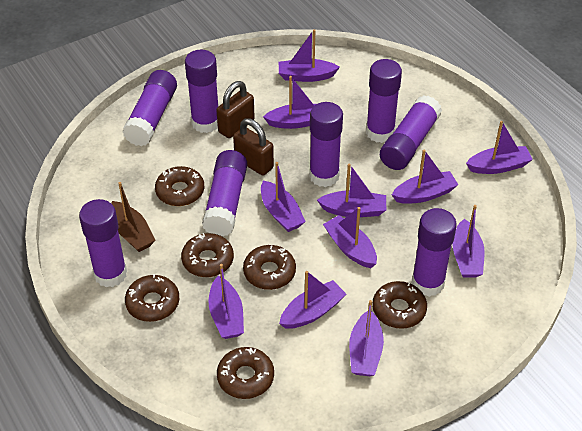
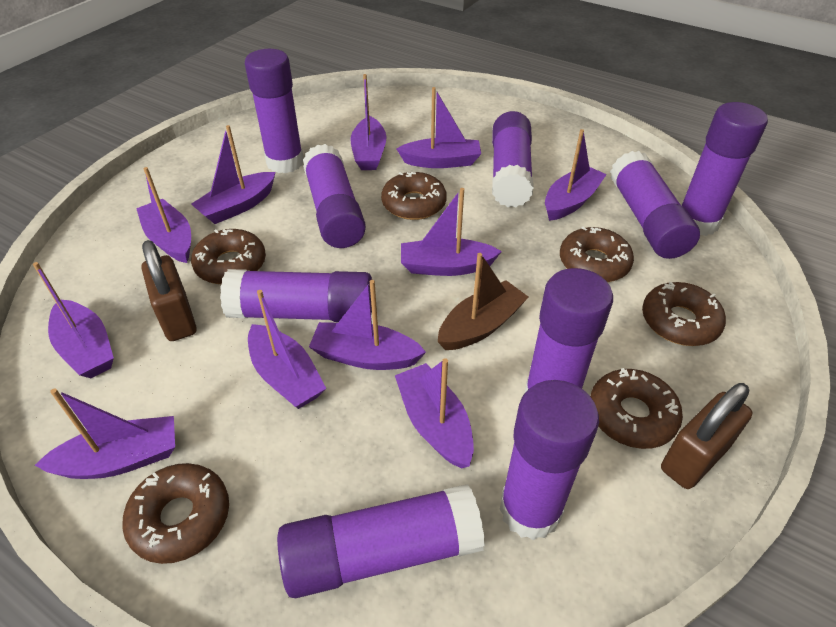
purple glue stick: [79,199,127,287] [122,70,177,146] [185,50,218,133] [202,150,247,237] [309,102,343,187] [366,59,402,143] [380,95,442,170] [412,208,457,297] = 8 -> [220,269,372,322] [245,49,304,173] [277,484,485,598] [303,144,366,248] [492,111,534,207] [499,380,599,540] [524,268,613,394] [610,151,700,259] [681,102,768,236] = 9

